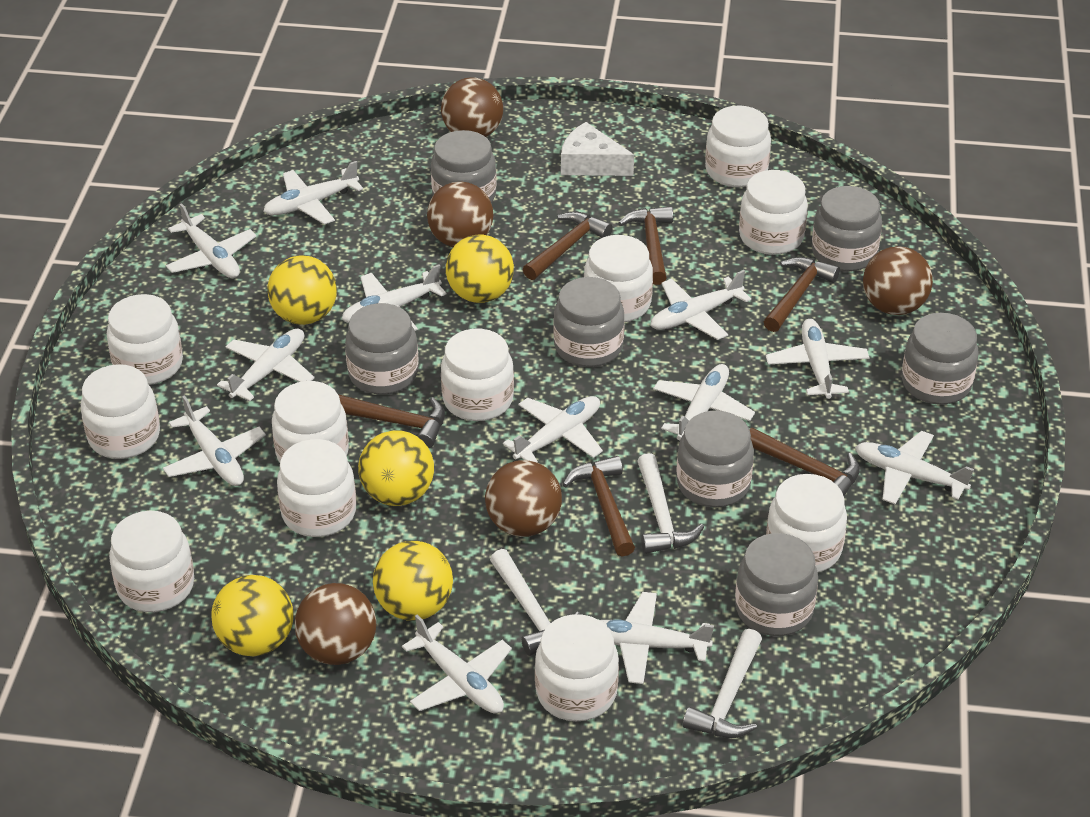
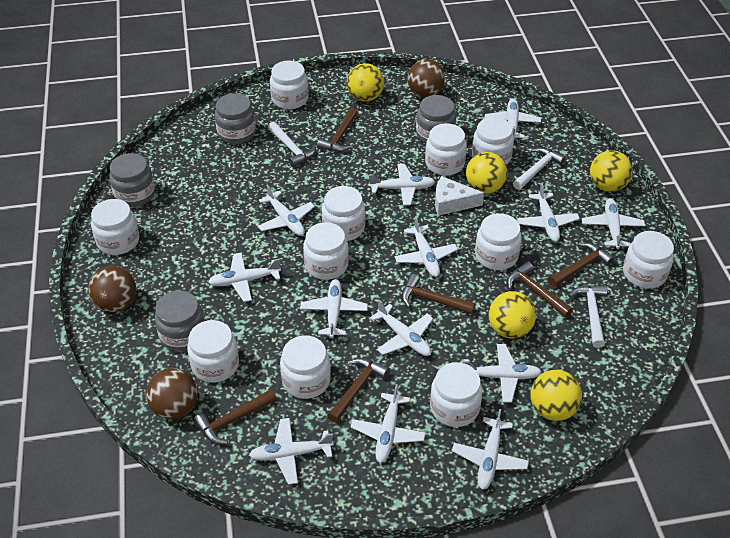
brown ball: [295,583,376,665] [427,182,494,247] [441,77,503,137] [485,460,562,537] [863,246,933,315] = 5 -> [88,266,136,312] [146,368,198,419] [408,59,445,97] = 3
grey jar: [345,303,418,395] [431,130,497,202] [553,277,625,367] [676,411,754,507] [735,533,818,636] [812,186,882,272] [902,313,979,405] = 7 -> [109,153,155,207] [155,291,205,352] [215,93,256,144] [416,95,456,143] = 4
white plane: [163,395,266,486] [166,203,257,278] [217,328,315,401] [263,161,363,225] [342,264,447,331] [402,615,512,714] [503,396,603,463] [600,592,714,684] [650,270,751,340] [653,364,755,440] [766,319,869,399] [855,431,974,504] = 12 -> [208,253,281,302] [249,418,334,485] [258,184,315,236] [300,279,368,338] [351,384,426,463] [369,164,435,205] [370,300,433,356] [395,216,458,277] [452,409,529,490] [463,344,542,402] [485,98,541,139] [517,183,580,242] [582,198,645,249] = 13

